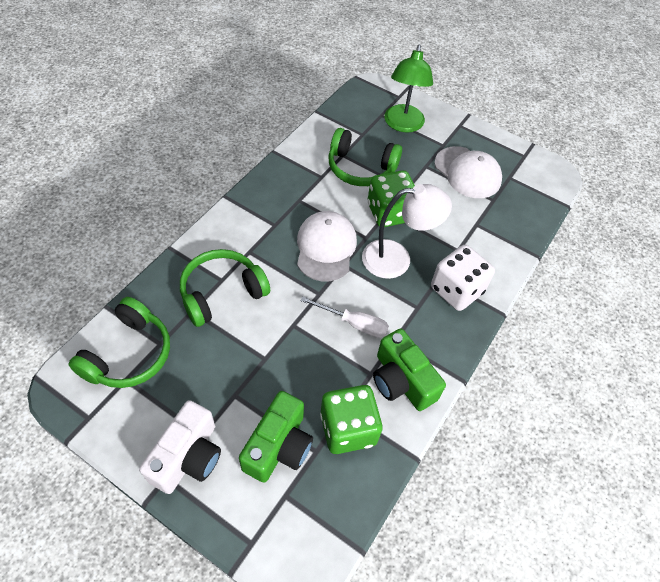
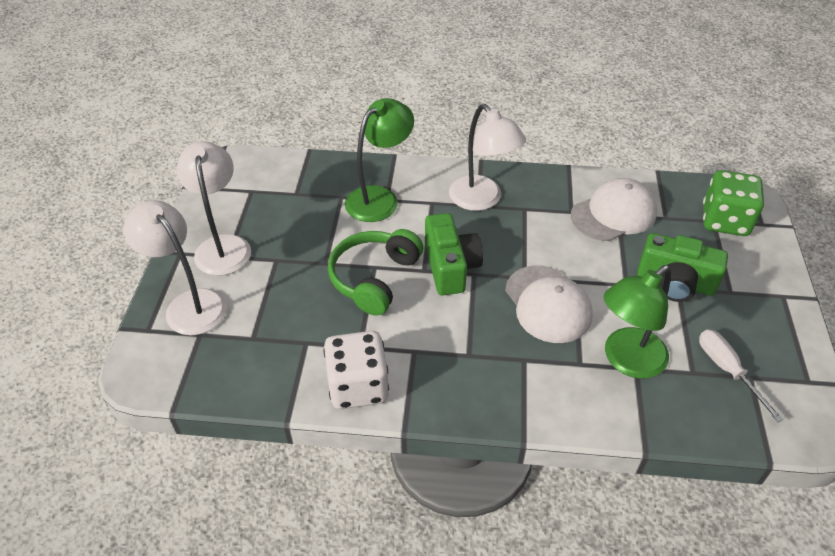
green dice: [320,385,383,454] [368,170,415,227] = 2 -> [703,170,764,236] = 1
green headphones: [69,297,170,388] [180,249,270,327] [328,128,402,186] = 3 -> [328,229,423,316] = 1
green lamp: [385,44,433,133] = 1 -> [345,98,414,222] [604,265,671,379] = 2
white camera: [139,400,221,494] = 1 -> none = 0
white lamp: [362,184,452,279] = 1 -> [123,200,227,335] [176,141,251,276] [449,104,526,211] = 3

